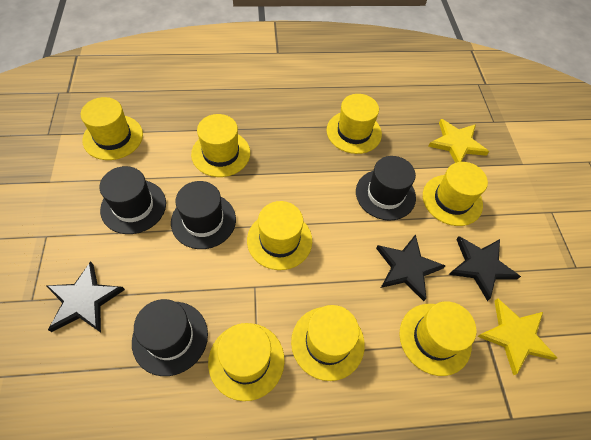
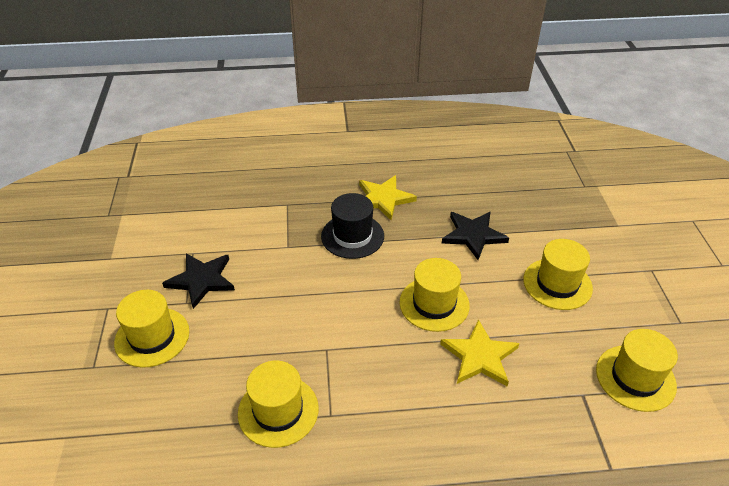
black hat: [99,166,166,234] [132,299,208,376] [171,181,236,249] [356,156,416,221] = 4 -> [321,193,384,259] = 1
black star: [46,261,125,333] [376,234,446,301] [449,236,521,301] = 3 -> [162,253,235,309] [442,211,509,260] = 2
yellow hat: [81,97,143,160] [191,114,250,177] [208,323,285,401] [247,201,312,270] [291,305,365,381] [327,94,382,154] [399,301,476,376] [423,162,488,226] = 8 -> [114,290,189,368] [238,361,319,448] [399,258,470,332] [523,239,593,310] [596,329,678,412] = 5

